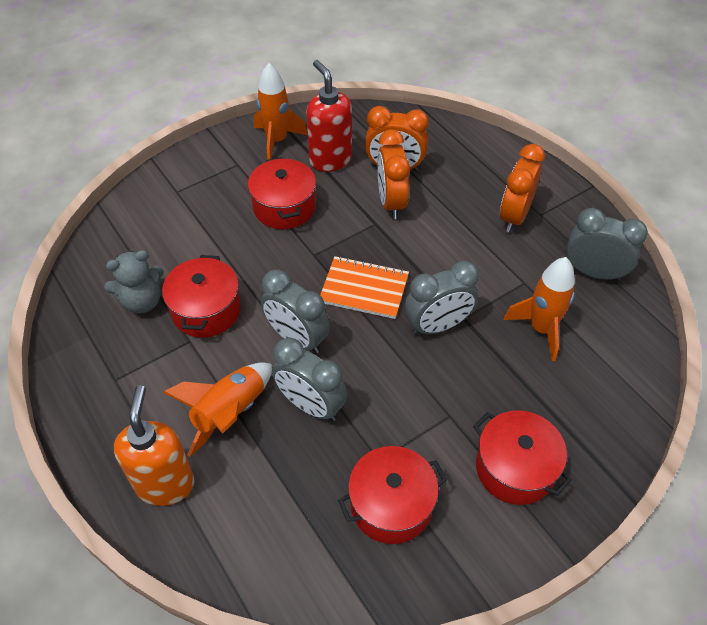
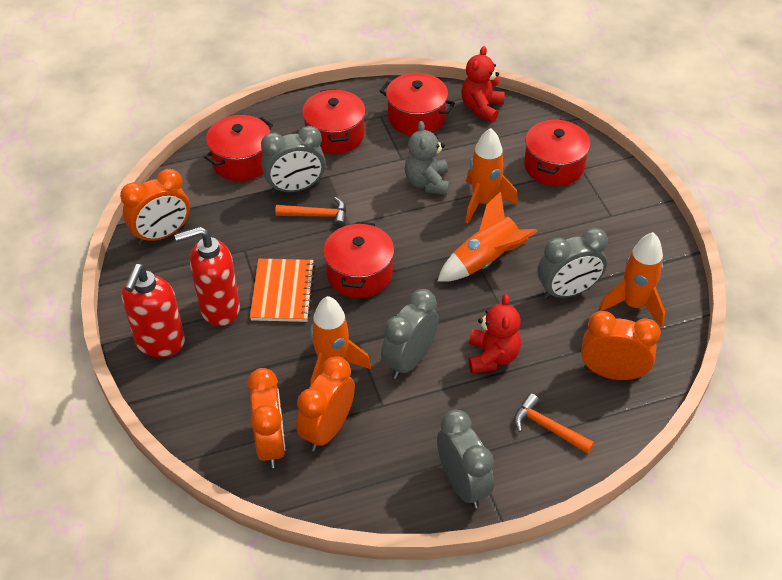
orange clock: [365,106,429,172] [377,129,410,219] [500,144,545,232] = 3 -> [120,169,190,244] [247,368,285,468] [296,356,355,451] [581,311,661,380] = 4
orange hammer: none = 0 -> [275,197,346,228] [514,393,594,454] = 2
orange rocket: [163,363,272,457] [254,63,308,160] [504,257,575,361] = 3 -> [310,296,371,386] [438,191,538,282] [465,128,518,224] [599,232,665,328] = 4
orange soap dispenser: [114,385,194,506] = 1 -> none = 0
red pot: [162,255,241,338] [248,157,316,229] [338,446,447,544] [473,410,572,505] = 4 -> [204,115,273,181] [302,89,366,154] [323,222,394,298] [380,73,455,136] [524,119,590,186] = 5
red soap dispenser: [306,60,352,172] = 1 -> [121,264,185,357] [174,227,240,326] = 2
red teddy bear: none = 0 -> [461,46,505,122] [468,294,521,373] = 2

